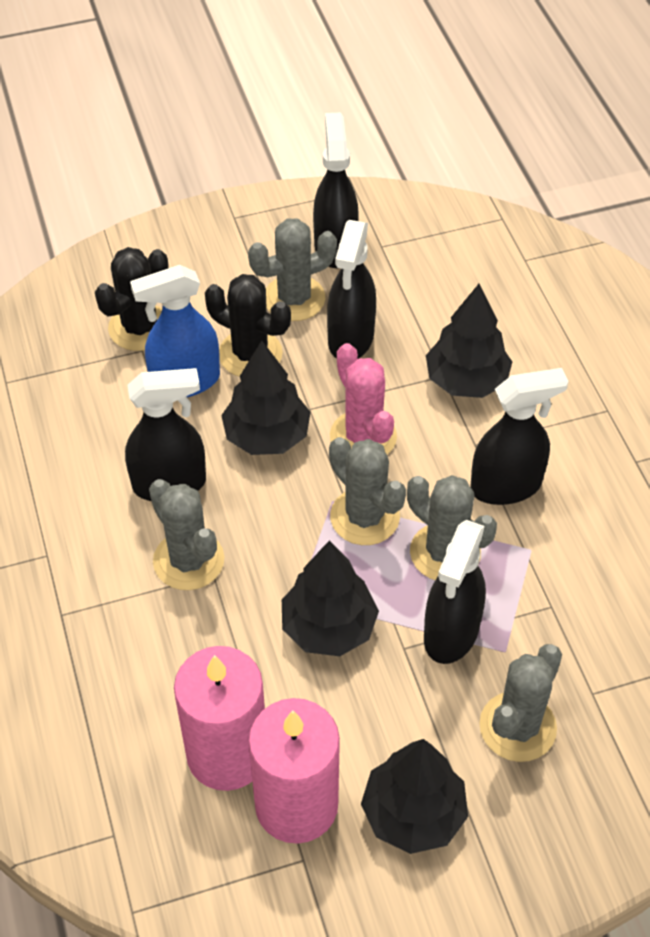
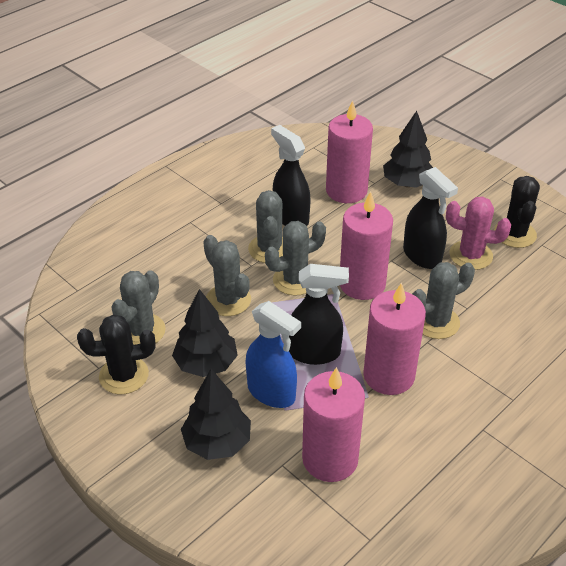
black spray bottle: [125,368,206,501] [313,113,359,268] [327,220,376,359] [424,520,486,664] [470,368,568,505] = 5 -> [271,125,311,226] [289,264,349,365] [403,167,458,269] = 3
black tree: [221,341,311,455] [282,541,379,656] [361,739,468,854] [426,284,512,398] = 4 -> [172,289,238,377] [181,369,251,460] [383,111,433,188] = 3
pink candle: [174,646,265,791] [248,698,340,844] = 2 -> [302,367,365,482] [326,100,373,203] [340,191,393,300] [363,282,426,395] = 4

